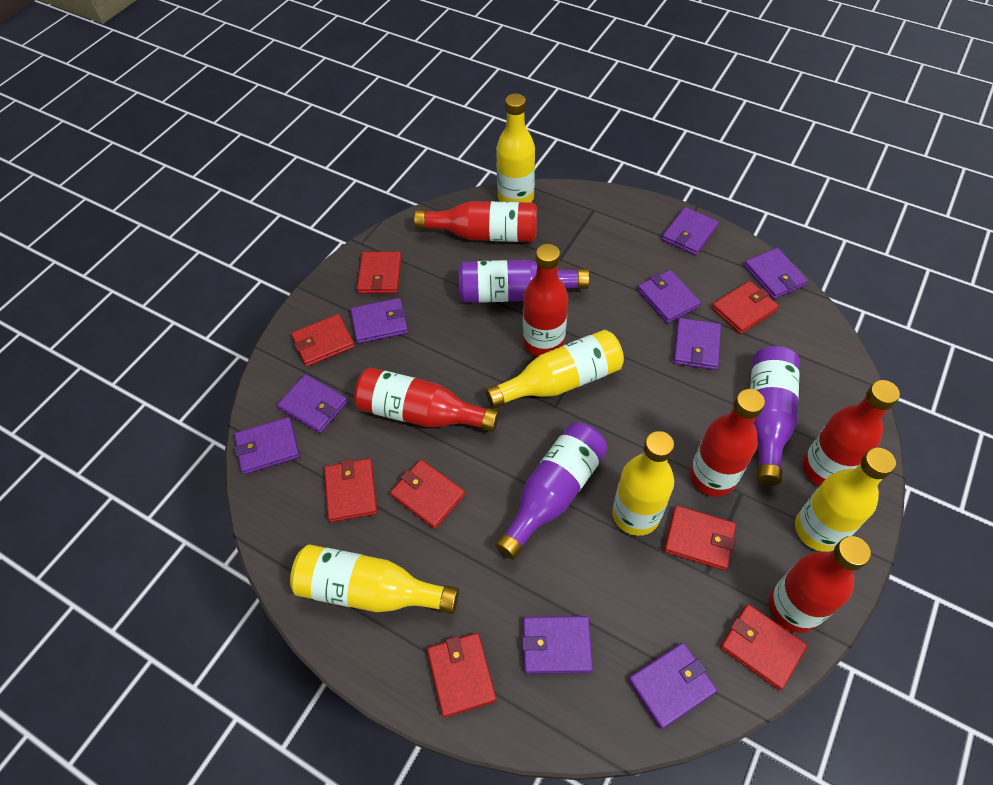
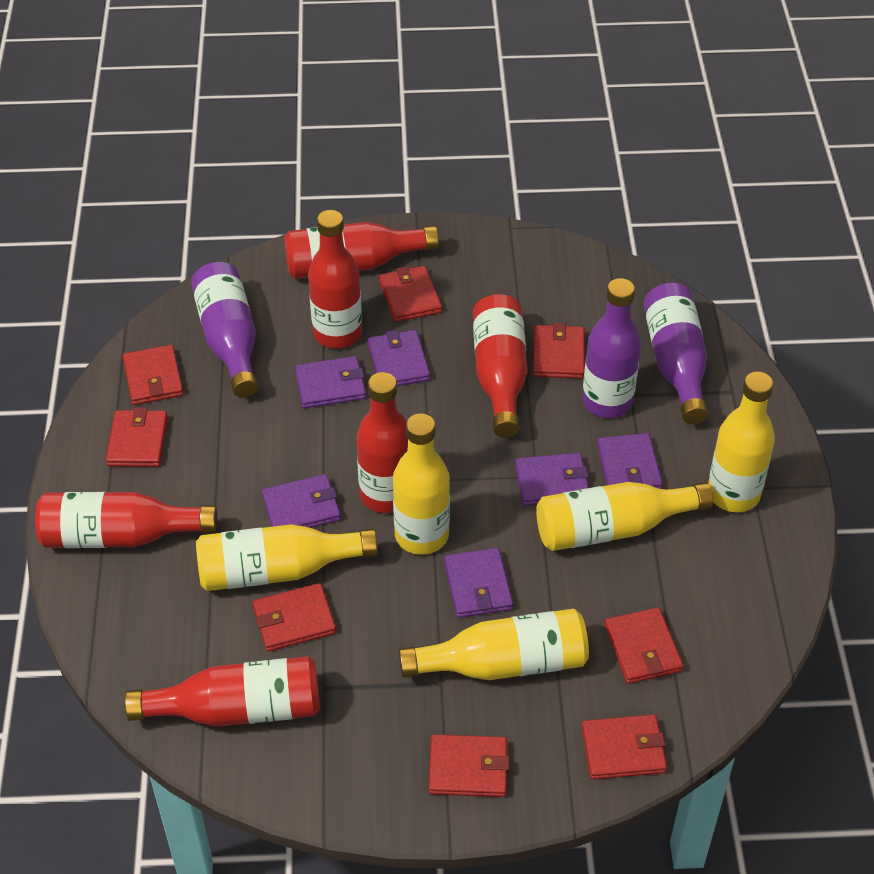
purple wallet: [234,417,300,474] [277,374,348,433] [350,298,408,344] [522,616,593,674] [628,643,717,729] [637,270,701,323] [662,207,719,255] [673,318,721,370] [744,248,808,299] = 9 -> [262,474,341,528] [295,356,366,408] [368,330,430,386] [444,548,513,618] [515,453,589,506] [597,433,663,489] = 6

